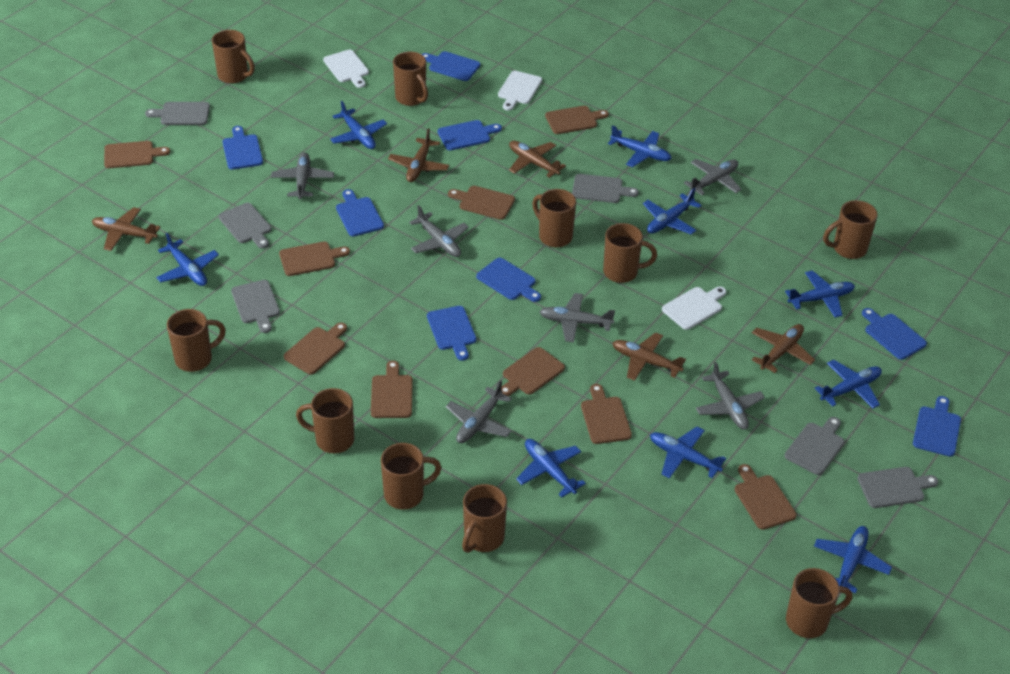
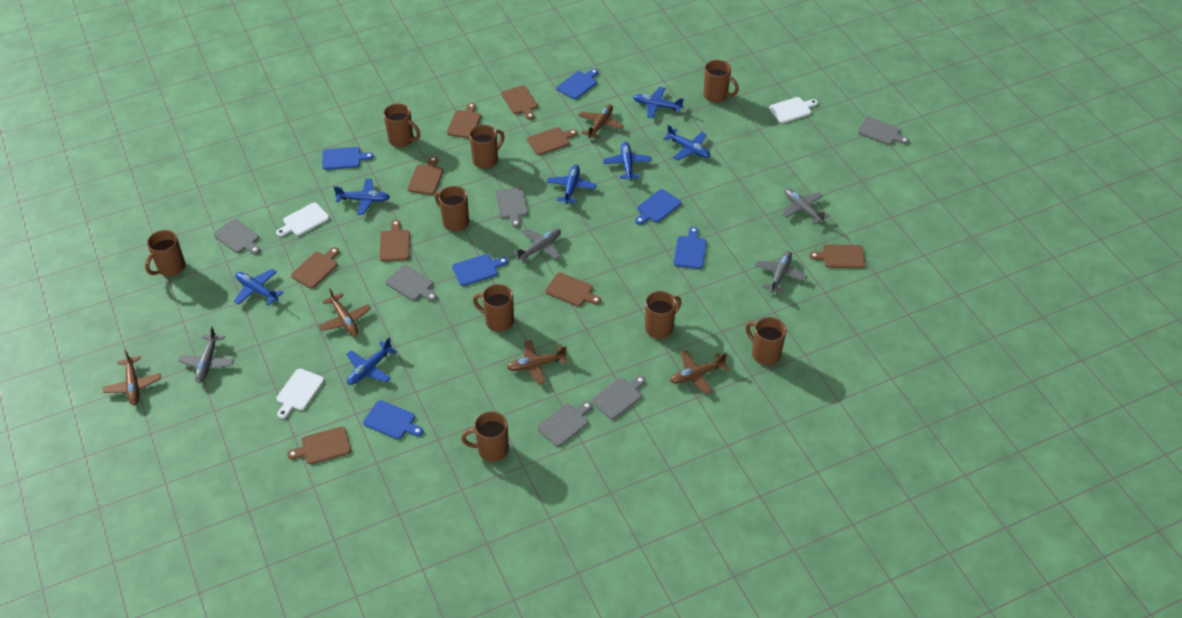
blue cutting board: [223,126,263,170] [336,189,384,236] [422,51,480,81] [427,306,476,361] [438,120,502,150] [476,258,541,302] [862,308,927,360] [913,396,961,457] = 8 -> [322,147,374,170] [363,400,423,439] [452,254,508,286] [557,69,598,100] [635,189,681,225] [674,227,707,269] = 6
blue plane: [156,233,219,286] [330,101,387,149] [516,439,586,497] [608,125,672,167] [643,188,702,234] [650,427,726,478] [785,270,855,318] [814,360,882,408] [814,526,892,594] = 9 -> [234,269,284,306] [334,179,390,215] [346,338,397,385] [547,165,597,204] [603,142,652,181] [633,87,684,118] [663,125,710,161] = 7
brown mug: [167,309,226,372] [212,30,255,84] [296,388,354,453] [381,443,442,510] [393,52,428,106] [462,484,507,553] [532,189,576,247] [603,223,657,283] [786,568,852,638] [823,200,878,259] = 10 -> [145,230,186,277] [383,104,420,147] [435,186,469,231] [461,411,509,462] [469,125,505,169] [473,284,514,332] [645,291,682,339] [703,60,739,103] [746,317,786,366] = 9
grey plane: [271,152,334,199] [409,205,469,257] [446,380,512,443] [539,293,615,342] [684,159,741,195] [696,362,765,430] = 6 -> [178,326,234,383] [513,229,561,263] [755,251,807,294] [782,189,829,225] = 4

